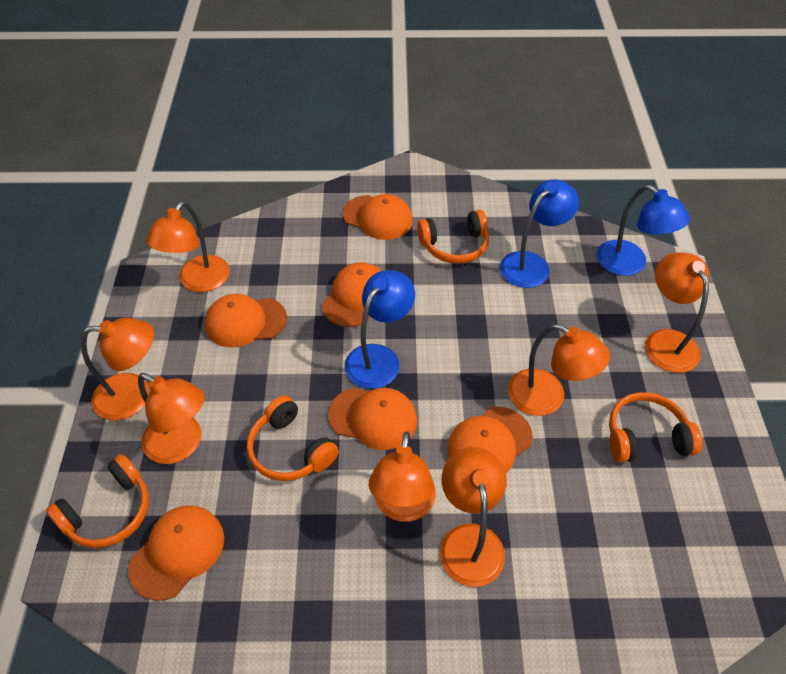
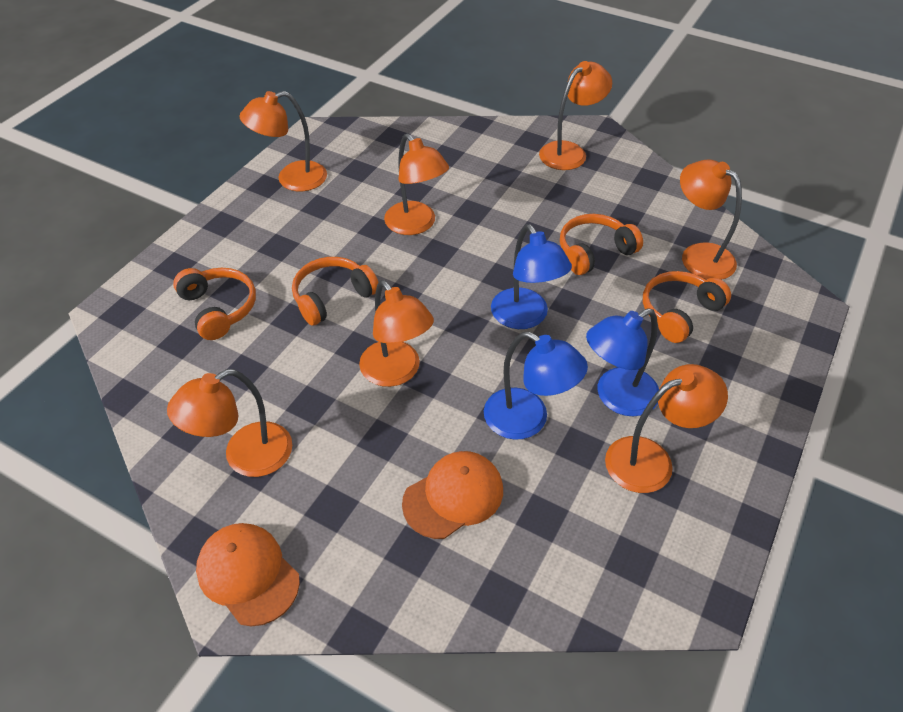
orange cap: [128,506,224,601] [205,294,287,347] [322,262,382,327] [328,388,417,450] [343,194,413,240] [447,407,533,473] = 6 -> [196,523,300,626] [402,451,503,539] = 2

